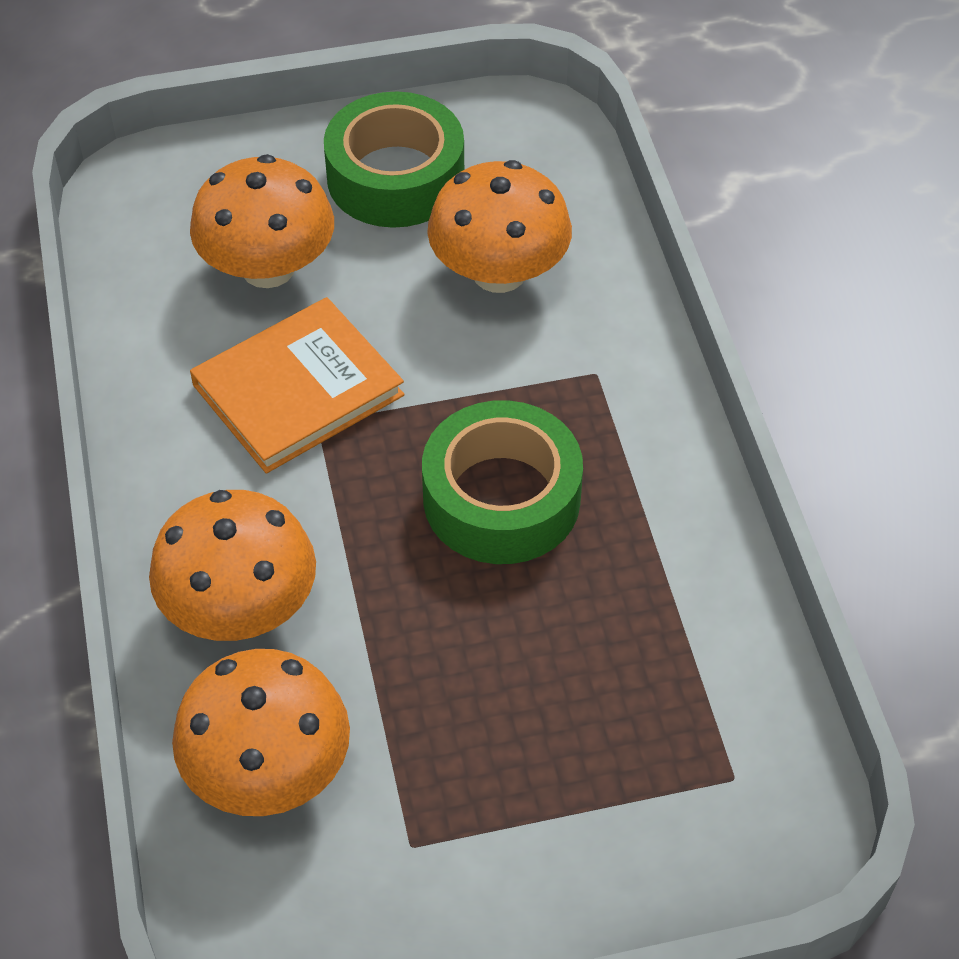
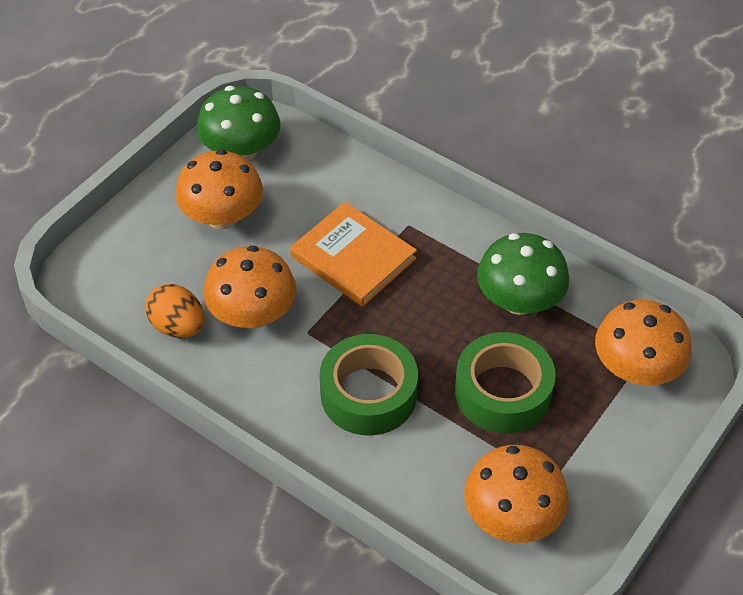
green mushroom: none = 0 -> [197,86,281,161] [477,233,569,315] = 2
orange egg: none = 0 -> [145,284,205,338] = 1

